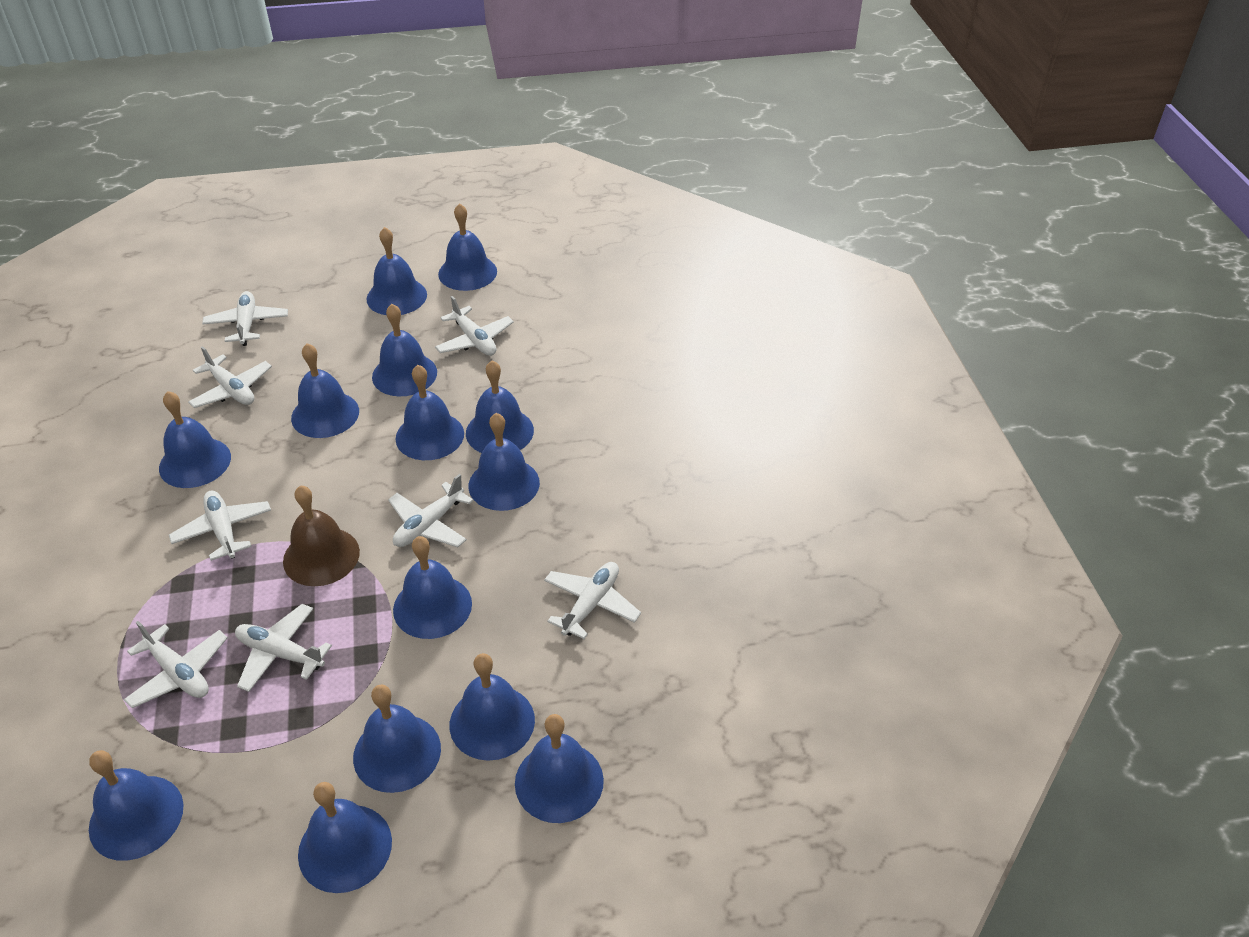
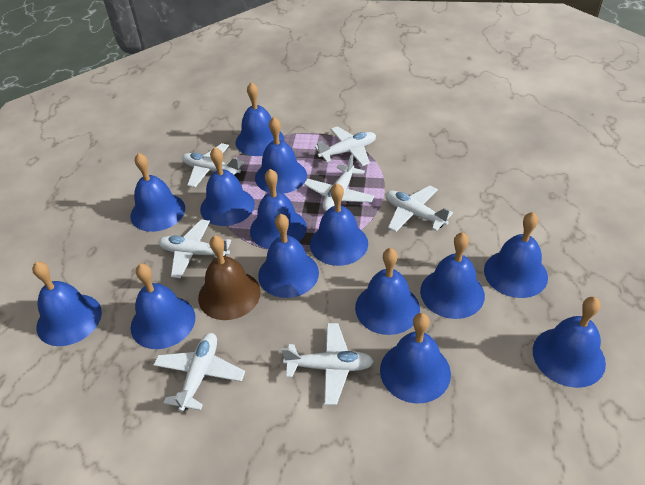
white plane: [124,621,228,708] [169,490,271,561] [188,346,272,408] [202,291,288,346] [235,604,332,692] [388,474,474,547] [435,296,514,356] [544,562,641,639] = 8 -> [153,333,245,412] [158,219,231,279] [182,143,244,188] [281,323,374,405] [304,154,375,211] [315,126,376,166] [385,186,453,232] = 7

